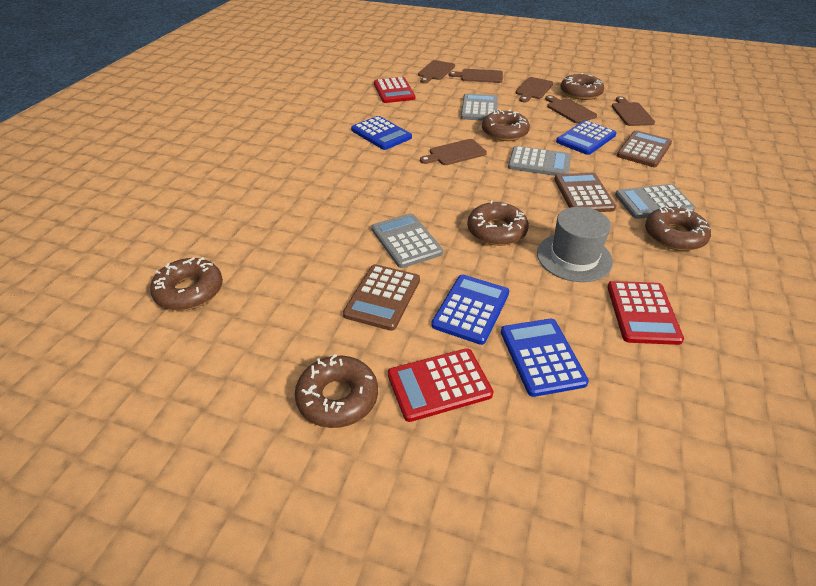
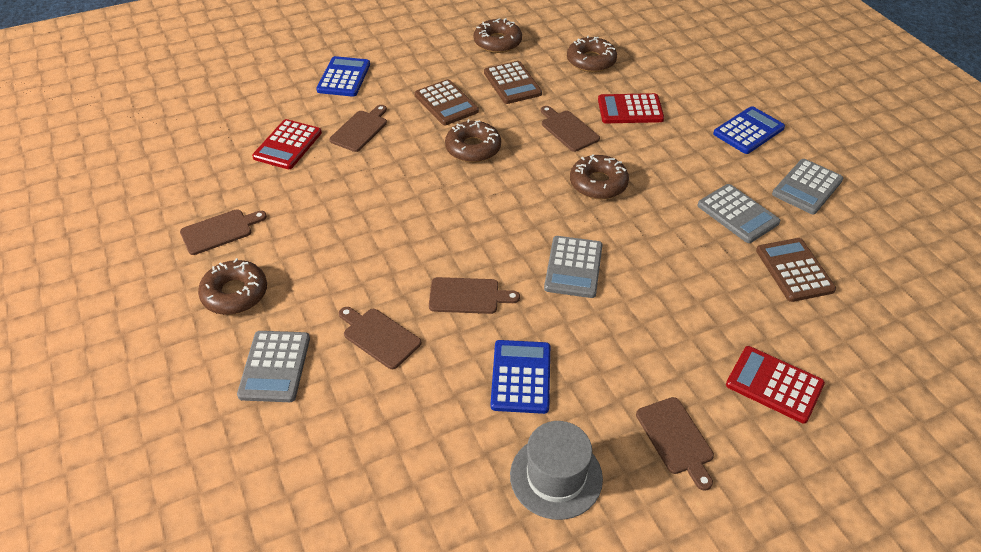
blue calculator: [351,116,412,150] [431,275,509,345] [501,319,589,397] [556,120,616,155] = 4 -> [316,56,370,97] [491,340,550,414] [713,106,785,154] = 3
brown donut: [150,257,223,310] [295,354,378,428] [467,200,529,246] [482,110,530,141] [560,73,604,100] [645,205,711,251] = 6 -> [198,258,267,315] [445,119,501,163] [474,18,522,53] [567,36,617,72] [570,154,629,199] = 5

